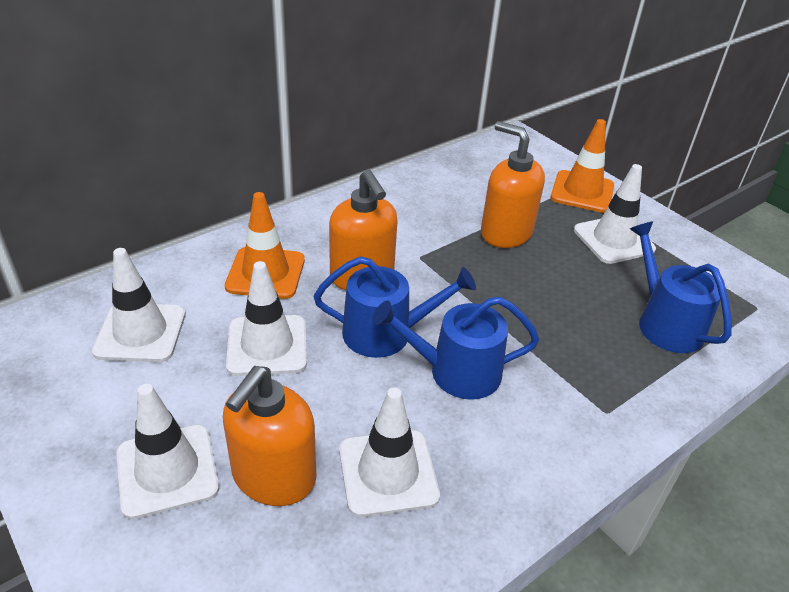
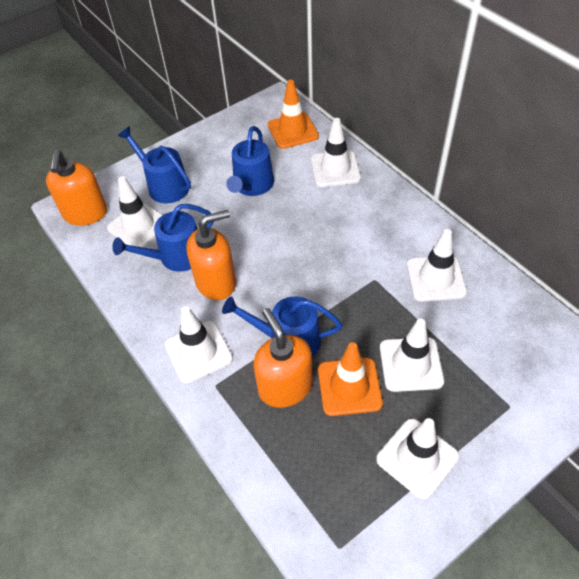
blue watering can: [314,256,476,358] [372,296,539,400] [630,221,732,353] = 3 -> [112,204,214,272] [118,127,191,204] [222,296,342,357] [226,126,274,196] = 4
white traffic cone: [92,248,186,362] [116,384,219,520] [226,261,307,376] [339,388,440,517] [574,164,656,264] = 5 -> [107,176,162,247] [165,306,233,383] [311,118,361,187] [376,418,459,499] [380,319,444,392] [407,229,467,302] = 6

